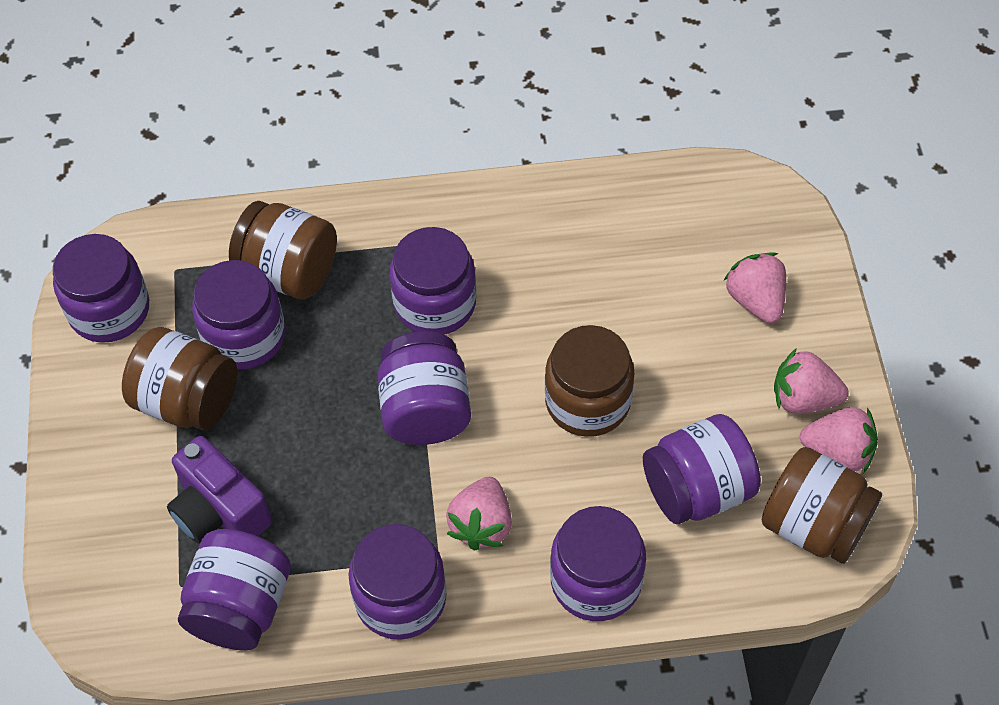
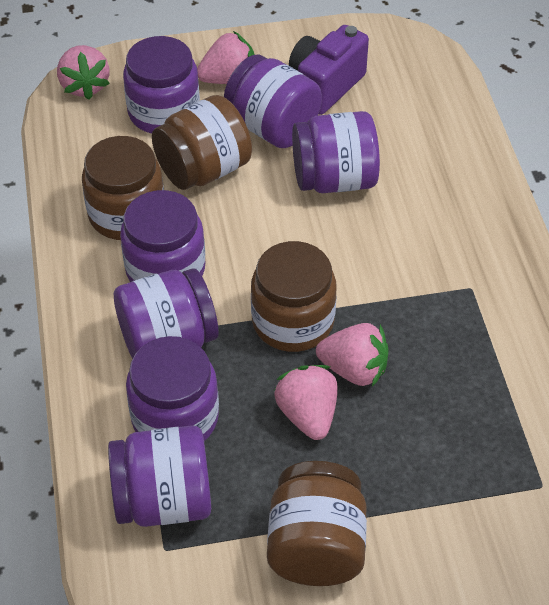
purple jar: [53,234,149,343] [178,529,291,650] [192,260,285,370] [348,524,446,640] [377,331,471,445] [390,227,476,335] [550,506,646,621] [643,414,761,524] = 8 -> [108,425,211,527] [114,268,219,359] [120,190,205,282] [123,36,200,133] [126,336,219,441] [224,54,322,148] [292,111,380,193] = 7

